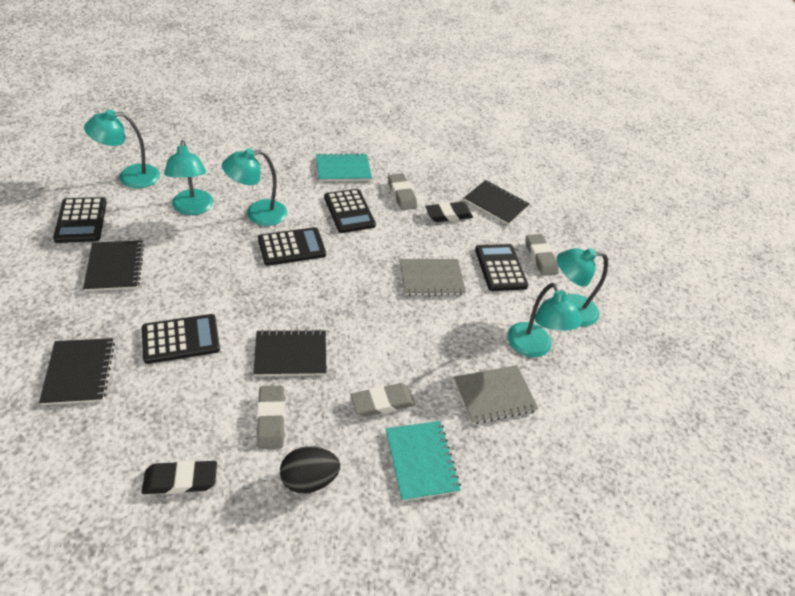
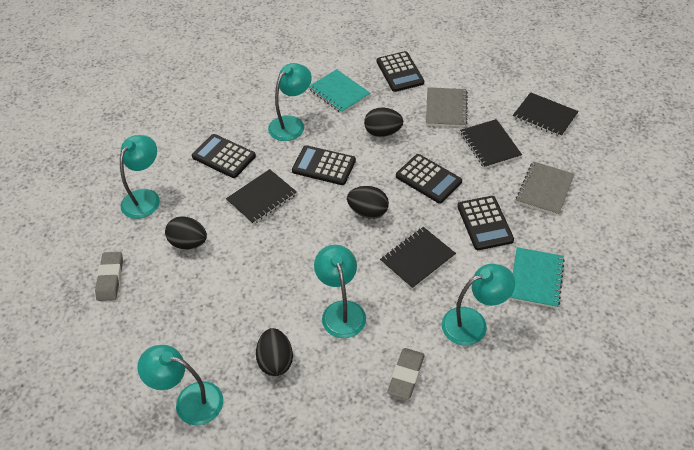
black egg: [280,446,340,493] = 1 -> [165,216,207,249] [256,328,293,376] [347,186,389,219] [364,107,403,137] = 4
black eraser: [142,460,217,494] [425,202,473,222] = 2 -> none = 0
grey eraser: [257,386,285,449] [351,383,415,417] [388,173,417,210] [526,234,559,276] = 4 -> [95,252,123,301] [387,348,425,400] = 2

